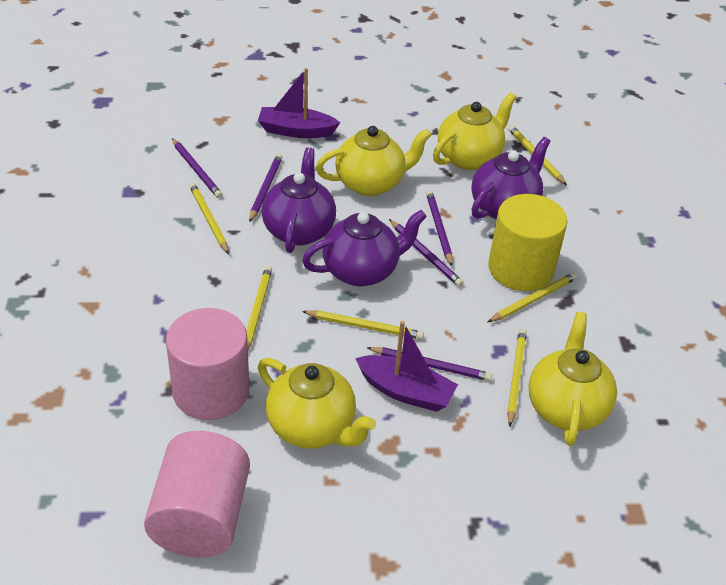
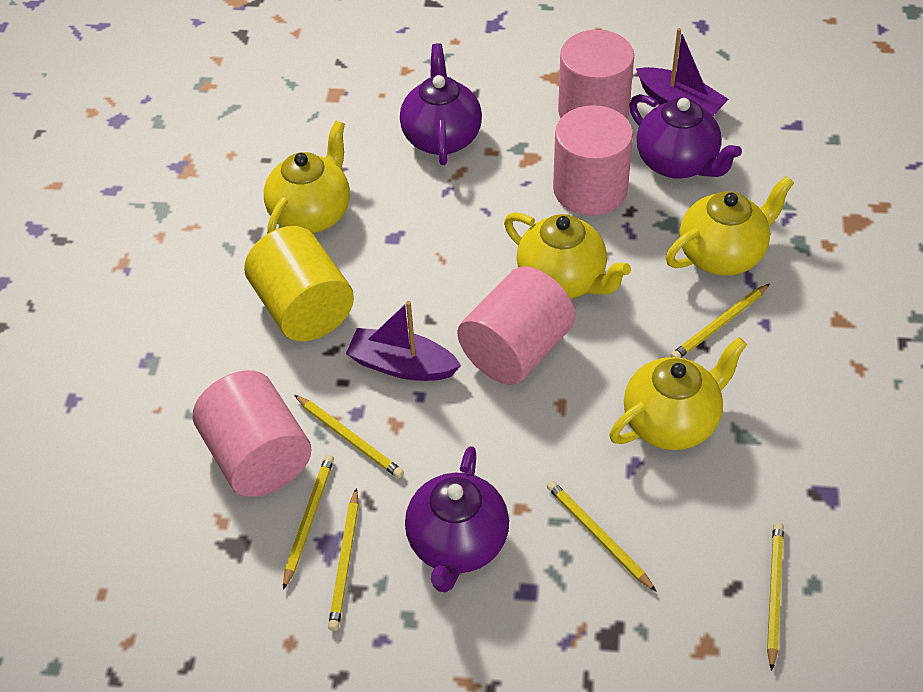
pink cylinder: [144,431,250,557] [166,308,249,420] = 2 -> [193,370,311,497] [457,266,576,385] [553,105,633,216] [558,30,634,119] = 4
purple pencil: [172,138,223,198] [249,154,282,222] [366,347,492,381] [389,219,464,287] [426,190,453,266] = 5 -> none = 0

